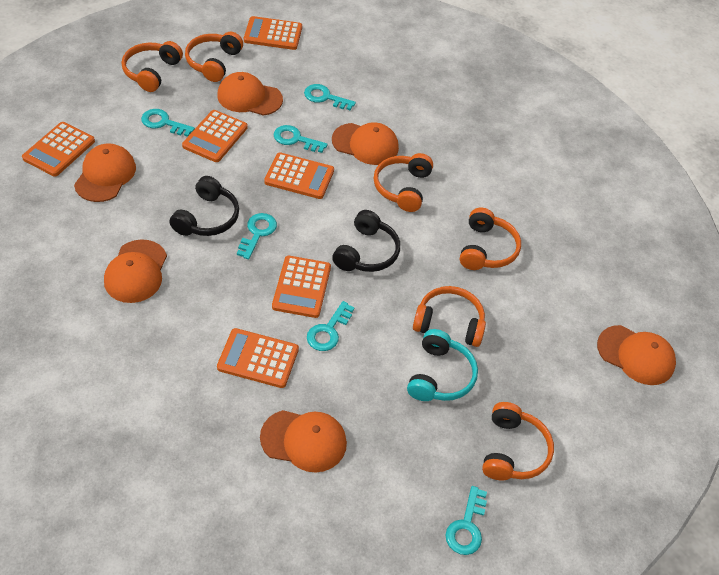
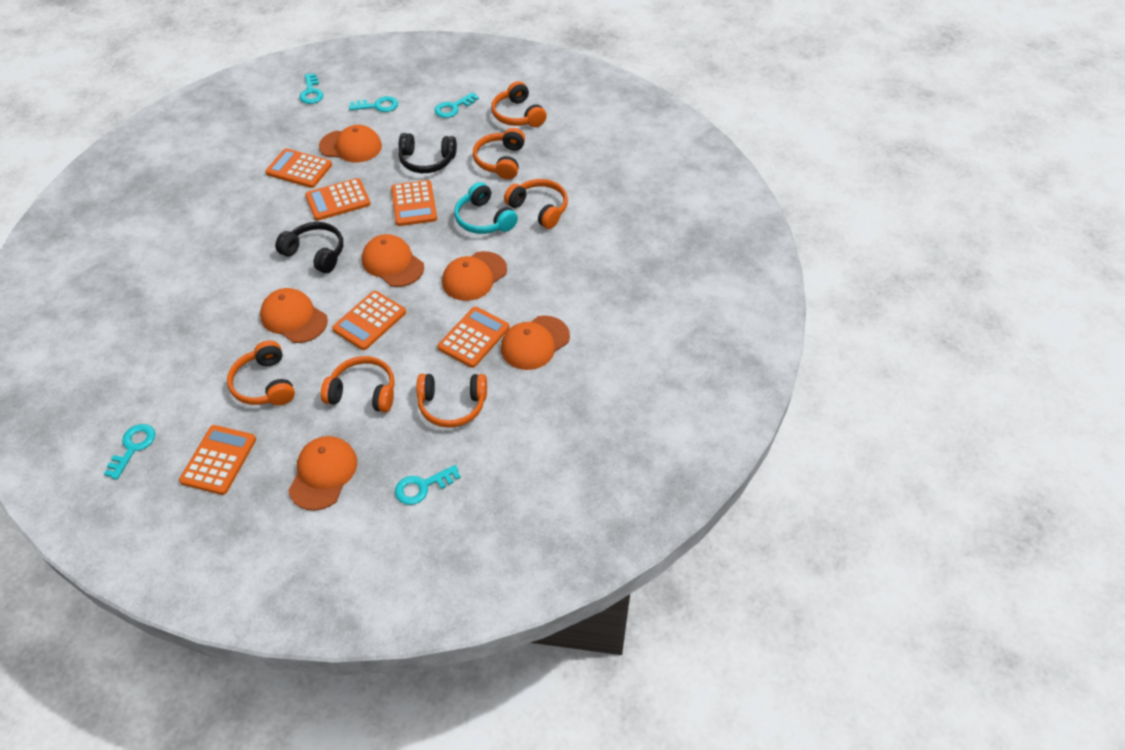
turquoise key: [141,109,195,137] [237,213,277,259] [274,125,328,153] [304,84,356,110] [307,301,354,351] [445,486,487,555] = 6 -> [104,424,156,480] [299,73,323,104] [349,96,398,112] [395,465,461,505] [434,92,479,118] = 5

